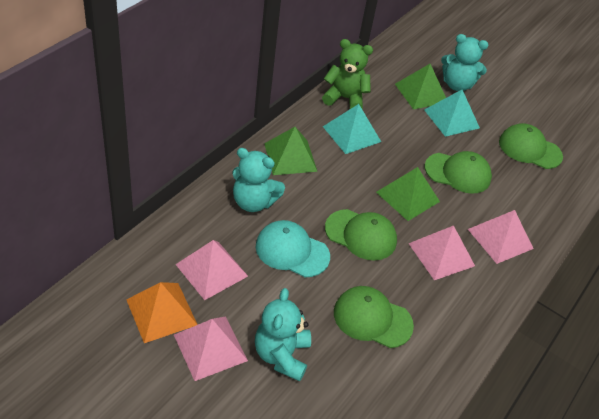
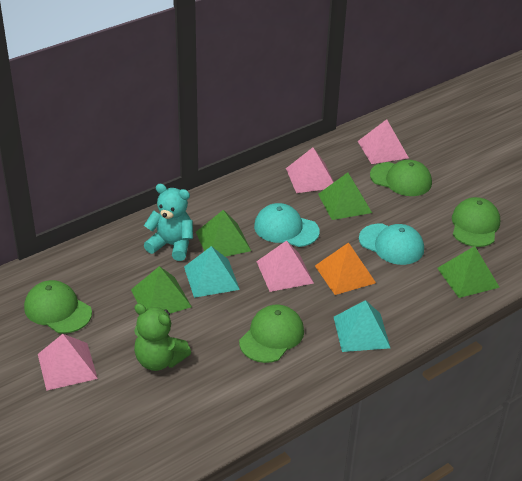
green pyramid: [264,127,317,175] [376,167,440,221] [395,64,446,110] = 3 -> [131,266,192,314] [196,210,251,257] [318,172,372,220] [437,246,500,298] = 4
turquoise cap: [255,220,330,277] = 1 -> [254,203,320,247] [359,224,424,265] = 2
turquoise teddy bear: [232,148,285,212] [255,288,311,382] [441,34,489,91] = 3 -> [144,184,193,261] = 1

